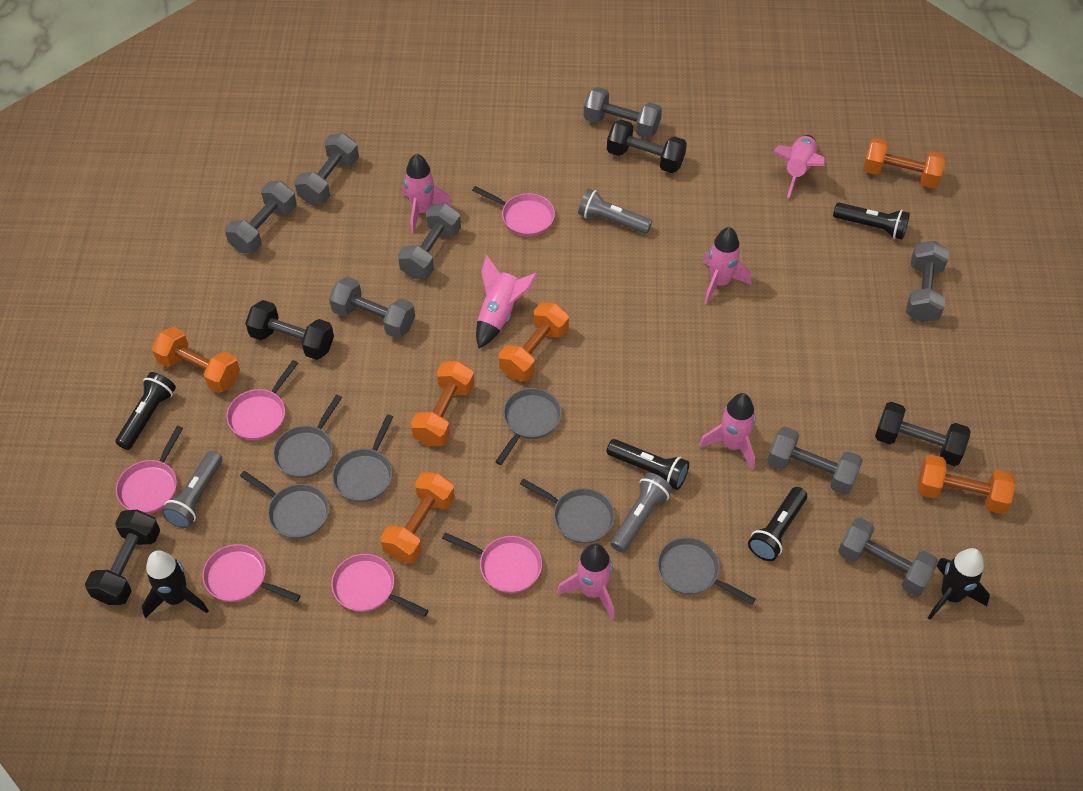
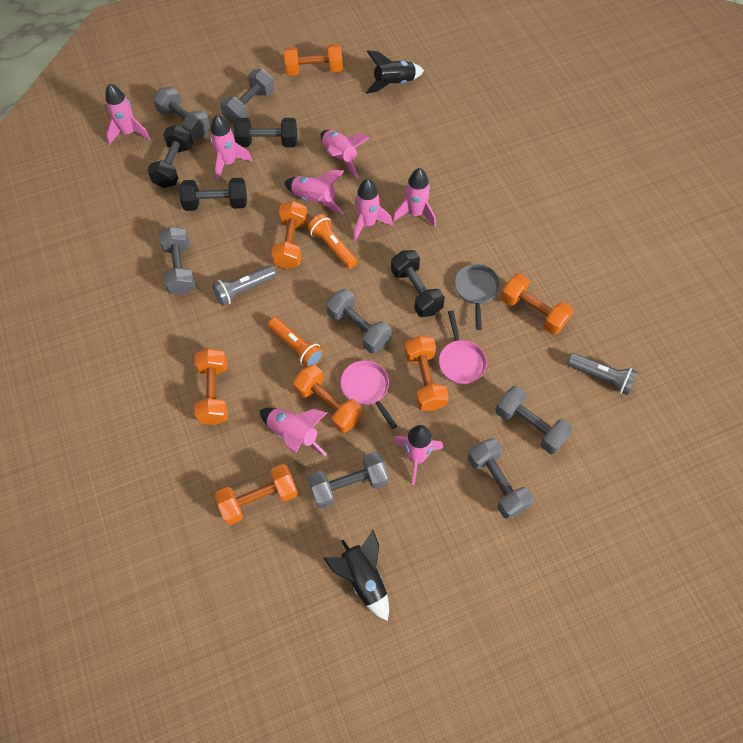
black flashlight: [115,372,176,450] [607,439,689,490] [748,487,807,561] [833,203,910,240] = 4 -> none = 0
grey dumbbell: [225,181,297,253] [295,133,359,205] [329,277,415,338] [398,203,461,279] [584,87,662,138] [767,427,863,495] [838,517,939,596] [906,241,949,322] = 8 -> [153,87,210,139] [158,226,196,295] [220,69,274,123] [308,452,389,508] [326,289,392,353] [468,438,534,519] [495,386,573,454] = 7
grey flashlight: [162,451,222,528] [578,188,652,234] [610,473,672,553] = 3 -> [212,265,276,306] [567,353,638,395] = 2
grey pan: [240,471,329,539] [273,394,342,478] [332,414,393,502] [495,388,562,465] [520,479,615,544] [657,537,756,605] = 6 -> [454,264,500,330] = 1
orange dumbbell: [152,327,240,393] [381,472,455,563] [411,361,475,446] [499,302,569,381] [863,138,946,188] [918,454,1015,514] = 6 -> [194,348,228,425] [215,464,298,525] [271,201,308,269] [284,44,343,76] [293,365,363,433] [404,336,449,411] [501,274,573,335] = 7
orange flashlight: none = 0 -> [268,317,324,367] [307,214,358,269] = 2
pink pan: [116,426,183,514] [202,544,301,602] [226,360,298,440] [331,554,429,617] [442,532,542,593] [472,186,555,237] = 6 -> [340,360,397,429] [439,311,487,384] = 2
pink rocket: [403,153,452,233] [476,255,537,348] [557,543,615,620] [699,393,756,470] [702,227,751,305] [773,135,825,198] = 6 -> [106,83,150,145] [210,115,253,181] [259,408,327,456] [284,170,344,214] [320,130,369,178] [353,179,393,241] [393,168,436,227] [393,425,443,485] = 8

